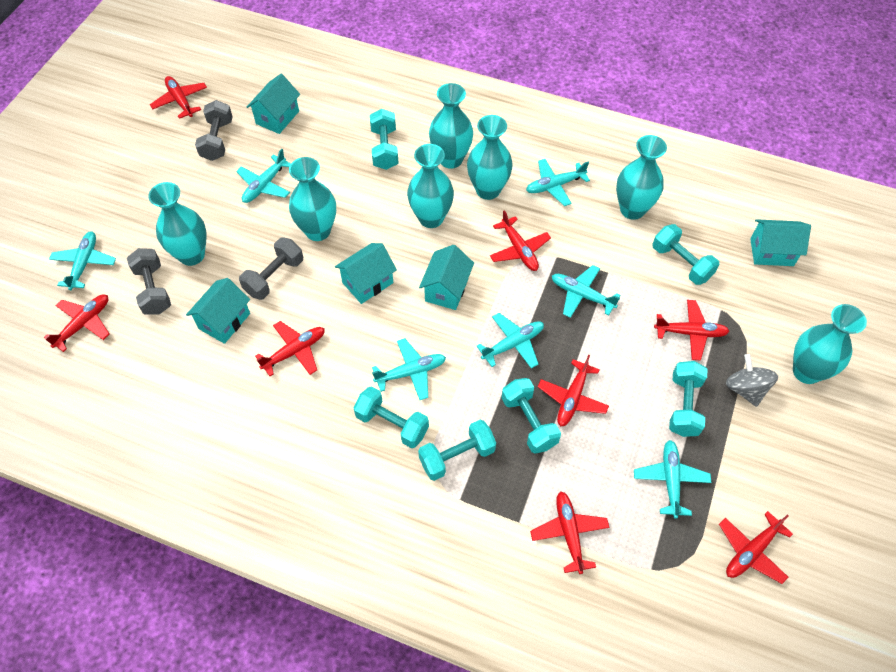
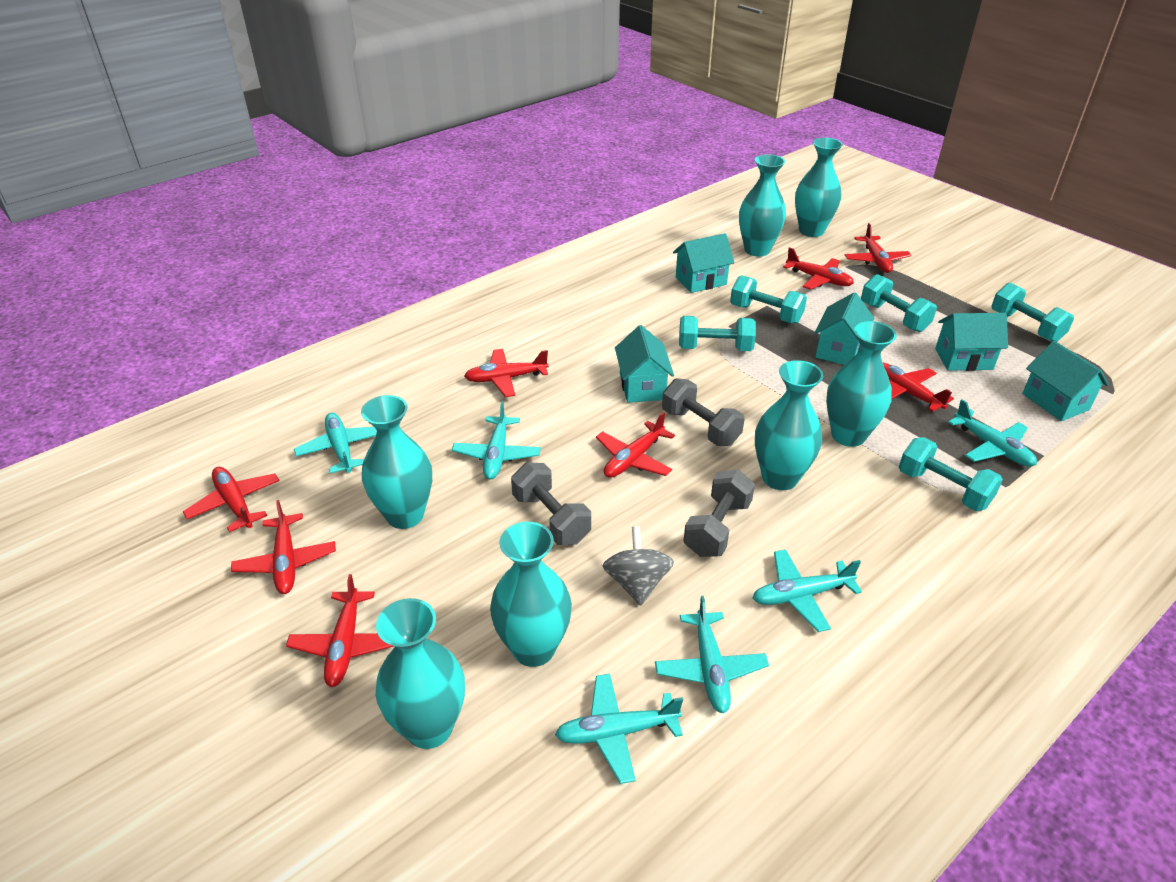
turquoise dumbbell: [353,386,429,448] [370,109,399,170] [418,420,496,481] [502,378,561,454] [652,224,720,285] [669,361,708,437] = 6 -> [679,316,756,351] [730,275,807,324] [861,274,937,332] [899,437,1003,511] [991,283,1074,342] = 5
turquoise plane: [49,231,116,290] [236,149,291,203] [372,338,446,400] [477,313,544,369] [526,159,590,206] [552,265,620,318] [634,440,712,519] = 7 -> [294,413,377,473] [452,401,541,479] [555,674,683,784] [655,596,769,713] [753,549,862,632] [948,399,1037,467] = 6

